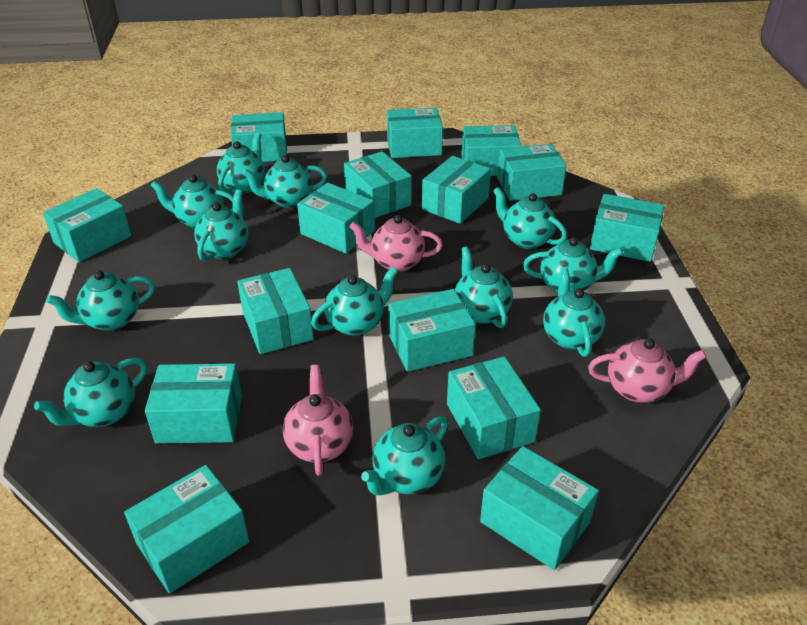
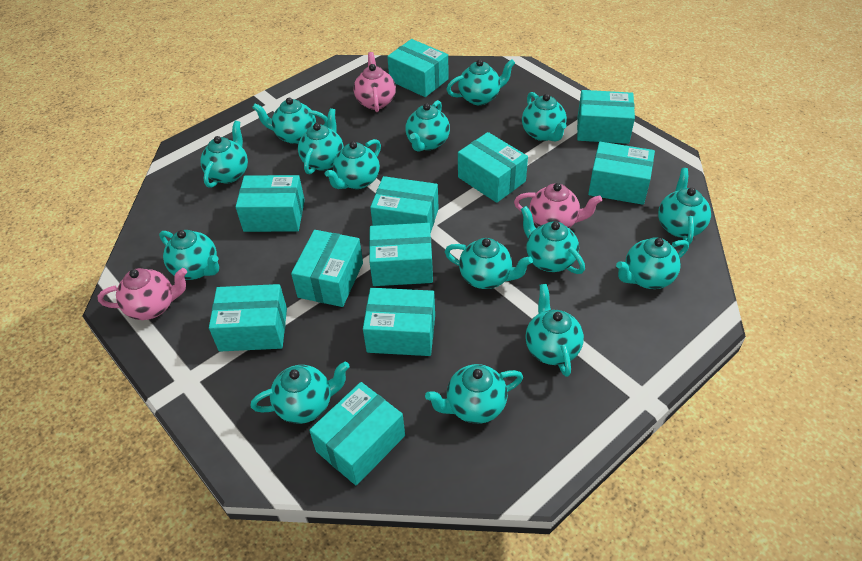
turquoise box: [43,188,131,262] [124,465,249,594] [145,363,242,444] [231,112,287,162] [237,268,314,354] [297,183,375,254] [344,151,412,218] [387,108,443,158] [388,289,476,372] [422,156,491,224] [447,356,541,459] [461,125,522,176] [480,446,599,570] [497,144,566,201] [590,194,664,262] = 15 -> [209,284,287,351] [236,175,305,232] [291,230,363,307] [309,382,405,485] [363,288,435,356] [369,223,433,286] [370,176,439,234] [387,39,449,97] [458,132,528,203] [577,90,635,144] [588,142,655,205] = 11
turquoise teapot: [34,358,147,427] [47,270,155,331] [150,175,233,229] [194,189,249,261] [217,132,265,194] [242,155,327,208] [311,267,398,336] [361,416,448,495] [455,246,513,328] [493,187,567,249] [523,237,623,293] [543,268,605,357] = 12 -> [159,230,219,280] [200,121,248,188] [251,361,350,424] [252,98,327,144] [298,108,344,174] [325,139,381,189] [405,100,450,152] [425,364,523,424] [445,238,533,289] [446,59,515,105] [521,206,585,274] [522,92,567,141] [525,284,584,377] [616,237,689,289] [658,168,711,245] = 15

